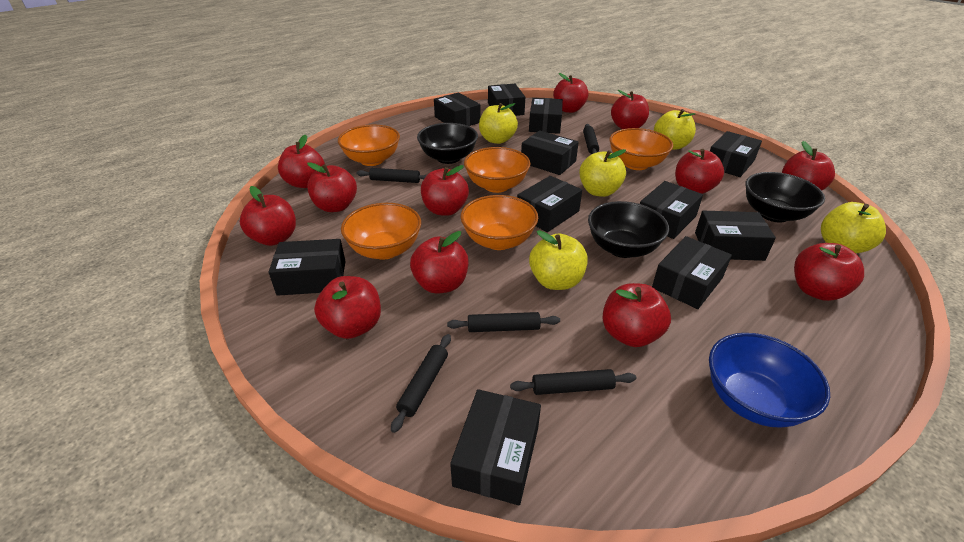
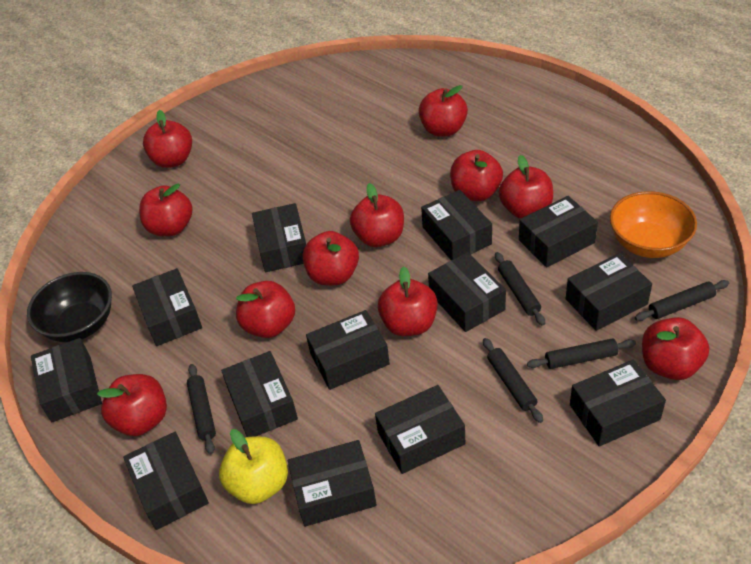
black bowl: [417,123,478,164] [588,201,669,258] [745,172,825,223] = 3 -> [27,272,112,342] = 1
black box: [268,239,346,296] [434,92,480,126] [450,389,541,505] [488,84,525,116] [517,176,582,232] [521,130,579,175] [529,98,563,134] [640,181,703,239] [652,236,732,309] [695,211,776,261] [710,131,762,177] = 11 -> [31,338,102,422] [123,432,209,530] [132,268,202,346] [221,351,298,437] [252,203,306,272] [288,440,377,527] [306,310,390,390] [375,385,465,474] [421,190,492,261] [428,252,506,332] [519,196,598,267] [566,253,652,331] [570,360,666,446] = 13
blue bowl: [709,333,830,428] = 1 -> none = 0
orange bowl: [338,125,400,166] [341,203,421,260] [460,195,538,250] [464,147,530,193] [609,128,673,170] = 5 -> [610,191,697,258] = 1
red apple: [240,186,296,246] [278,135,325,188] [307,162,357,212] [314,276,381,339] [410,231,469,294] [421,165,469,216] [553,73,589,113] [603,283,671,347] [611,90,649,129] [675,149,724,194] [782,141,835,191] [794,243,864,301] = 12 -> [97,374,167,436] [139,184,192,236] [143,110,192,168] [236,281,295,338] [303,231,359,285] [350,183,404,247] [378,266,438,336] [419,85,468,137] [450,150,503,201] [499,155,553,219] [642,317,709,380] = 11
yellow apple: [479,103,518,144] [529,230,588,290] [579,149,626,197] [654,109,696,150] [821,202,886,253] = 5 -> [219,429,288,504] = 1

